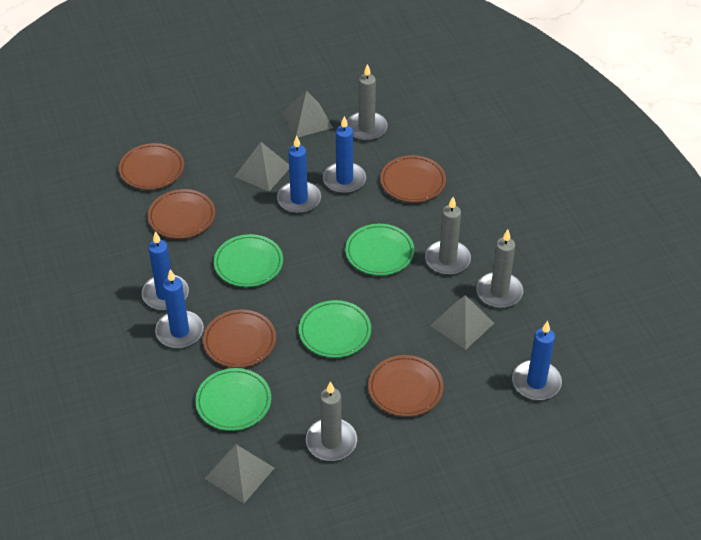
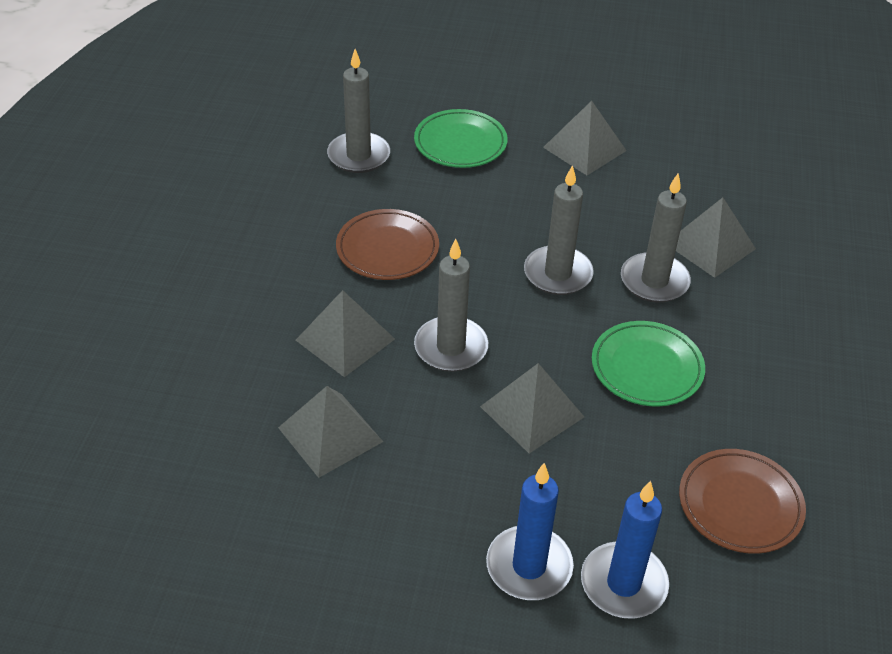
blue candle: [142,231,189,310] [155,269,204,348] [277,135,321,213] [323,116,366,194] [512,321,562,400] = 5 -> [486,463,574,600] [581,481,669,619] = 2
brown plate: [119,143,184,190] [148,189,215,239] [203,310,276,368] [368,355,444,417] [380,155,446,203] = 5 -> [336,209,439,280] [679,449,806,554] = 2
green plate: [195,368,271,431] [214,234,283,287] [299,300,371,358] [345,224,414,276] = 4 -> [414,109,507,168] [592,321,705,407] = 2
grey pyramid: [204,444,274,503] [234,142,289,191] [282,90,333,138] [430,295,494,350] = 4 -> [278,386,383,478] [296,290,395,377] [480,363,584,453] [543,101,627,175] [676,197,756,278] = 5

